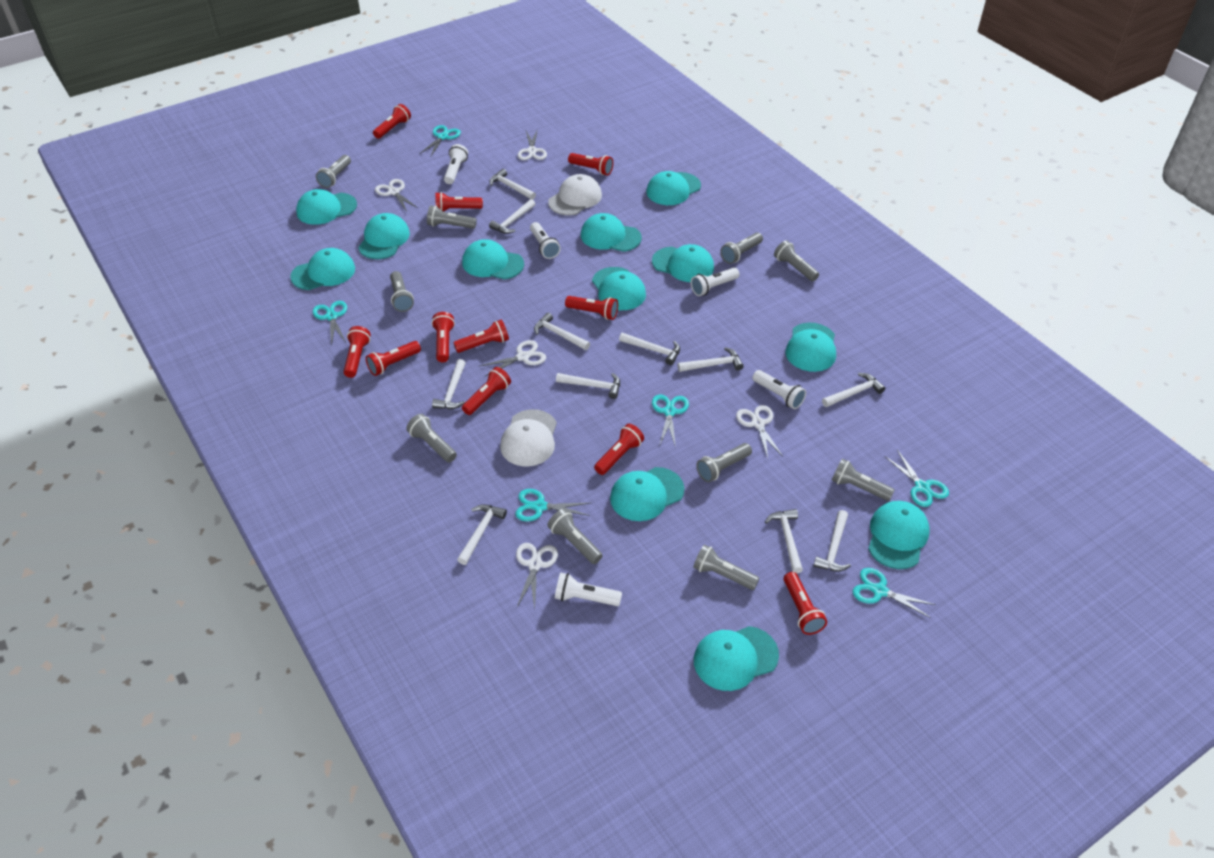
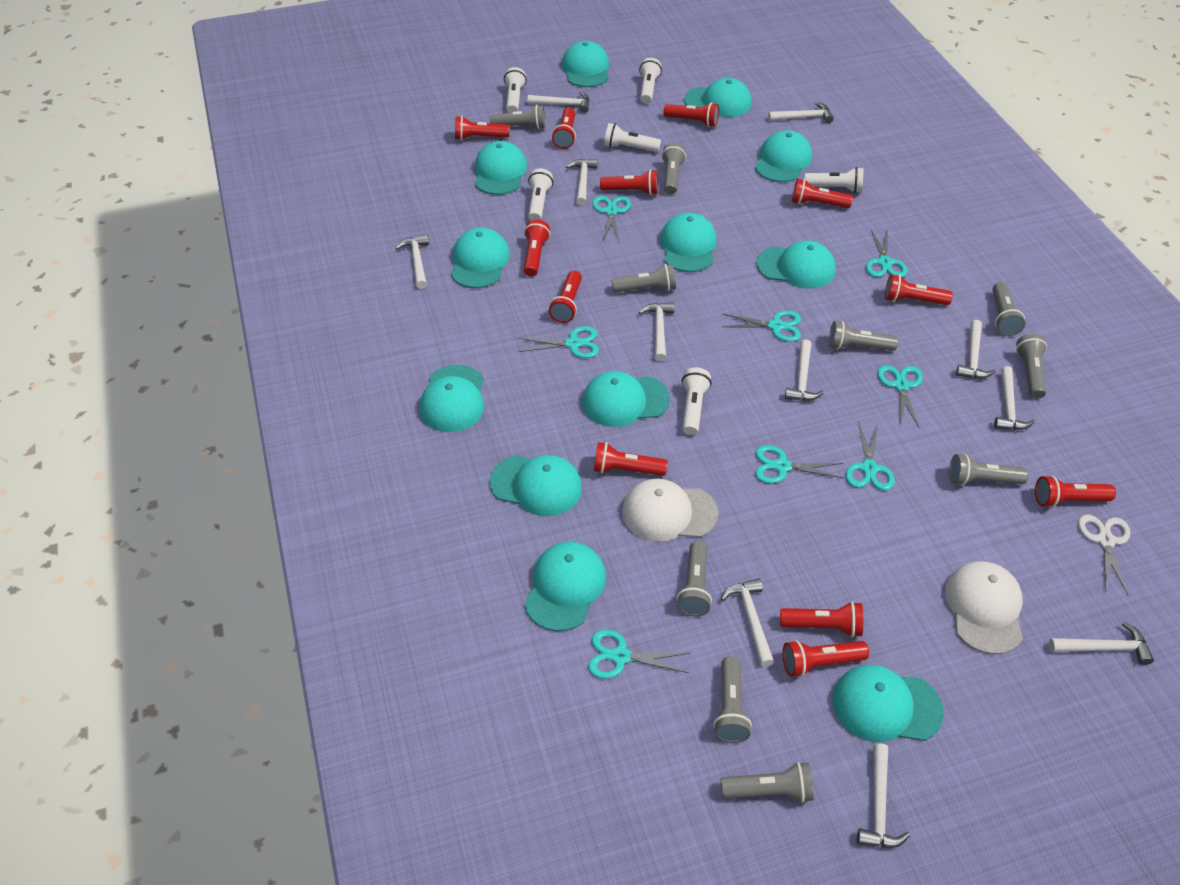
red flashlight: [343,326,371,378] [366,341,421,376] [373,104,411,139] [431,312,455,362] [435,192,483,212] [453,320,509,353] [462,367,511,415] [565,296,618,320] [568,153,613,175] [594,424,644,475] [784,572,827,635] = 11 -> [455,116,510,141] [524,219,550,277] [549,270,582,323] [552,108,576,149] [593,442,668,476] [600,169,658,195] [663,102,719,127] [780,601,863,637] [782,640,869,677] [792,178,853,208] [885,274,953,305] [1035,475,1116,508] = 12
turquoise scissors: [312,301,347,346] [419,125,461,157] [515,489,590,521] [652,395,689,448] [852,568,936,618] [884,450,949,507] = 6 -> [518,326,599,358] [588,630,690,679] [592,196,631,242] [722,311,801,342] [755,445,843,484] [846,421,895,490] [866,230,907,277] [877,365,923,428] = 8
white flashlight: [444,144,468,184] [530,222,561,259] [555,572,622,606] [691,268,739,296] [752,370,806,409] = 5 -> [504,67,527,113] [528,168,553,220] [604,123,661,152] [639,58,662,104] [681,367,712,435] [805,167,863,193] = 6
white scissors: [375,179,419,212] [480,340,546,376] [516,543,558,609] [518,129,547,160] [736,405,783,458] = 5 -> [1078,514,1130,595] = 1

